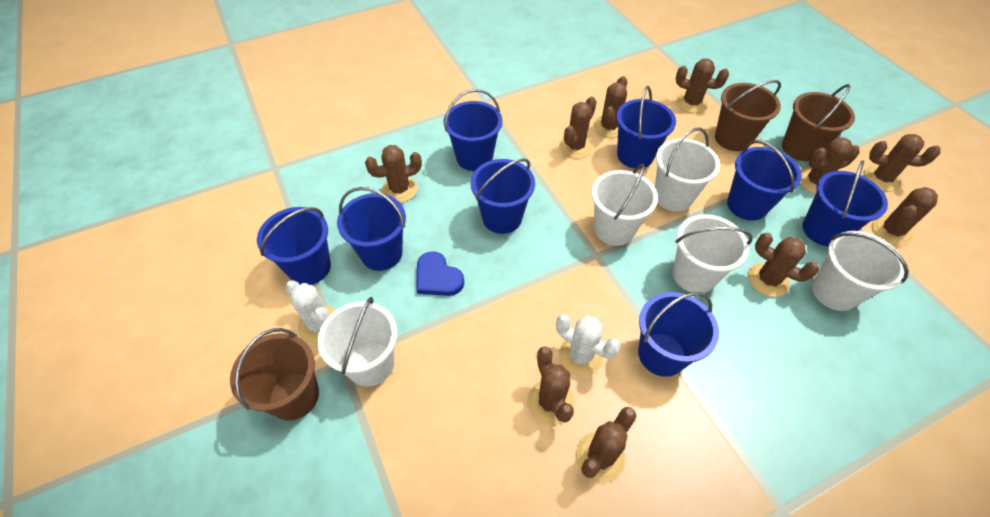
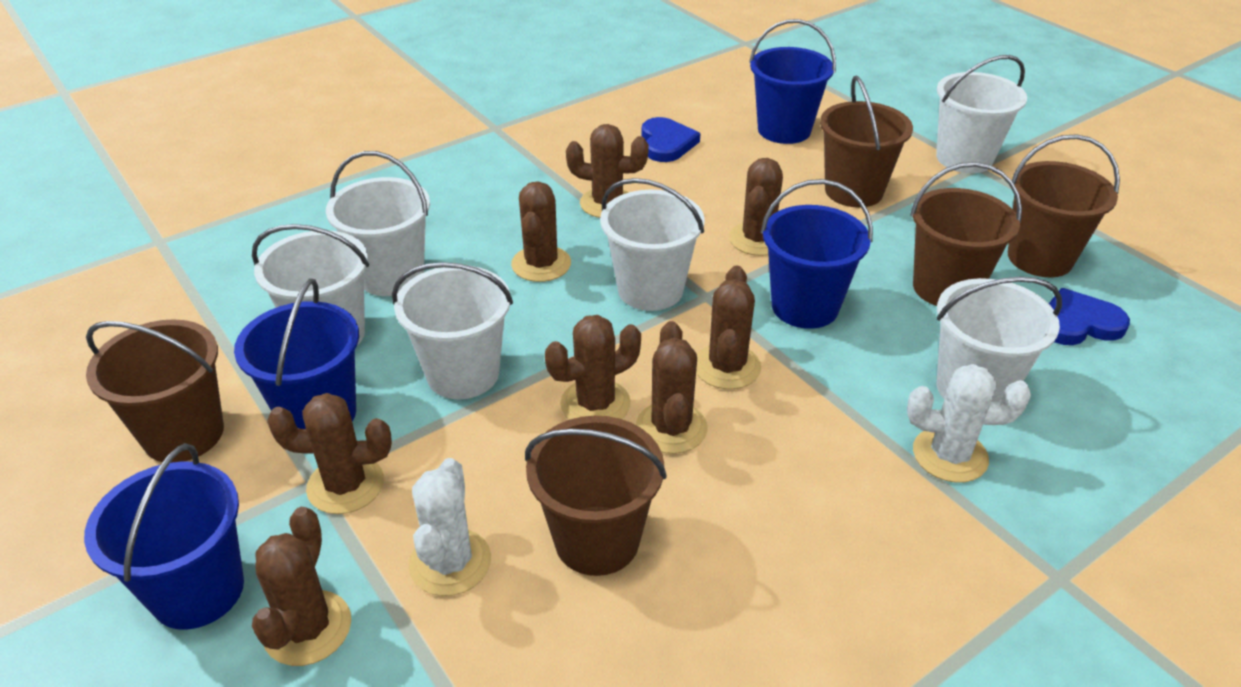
blue bucket: [257,207,331,285] [337,187,406,271] [444,89,502,171] [471,159,535,234] [616,86,676,169] [638,292,719,377] [727,140,802,221] [803,160,888,246] = 8 -> [84,443,244,630] [234,279,359,429] [749,19,836,144] [761,179,873,329] = 4
blue heart: [416,251,464,296] = 1 -> [641,117,700,162] [1049,288,1130,345] = 2
brown bucket: [230,328,319,421] [715,80,781,151] [782,84,855,161] = 3 -> [86,319,224,463] [525,416,667,576] [820,76,913,207] [910,162,1022,306] [1008,134,1120,277] = 5
brown cactus: [365,145,422,203] [527,346,574,425] [559,96,597,158] [576,407,637,483] [593,76,627,138] [676,59,729,113] [748,233,819,297] [800,137,860,194] [864,134,940,192] [872,187,938,246] = 10 -> [252,507,351,666] [267,393,392,514] [511,181,571,282] [545,315,641,420] [566,124,649,218] [636,321,708,454] [696,266,761,389] [729,158,783,256] = 8
white bucket: [317,297,397,387] [592,163,658,246] [655,128,720,211] [673,214,753,293] [812,231,909,311] = 5 -> [252,224,369,346] [326,151,430,296] [392,262,513,399] [600,178,704,311] [936,55,1027,173] [936,277,1062,402] = 6

